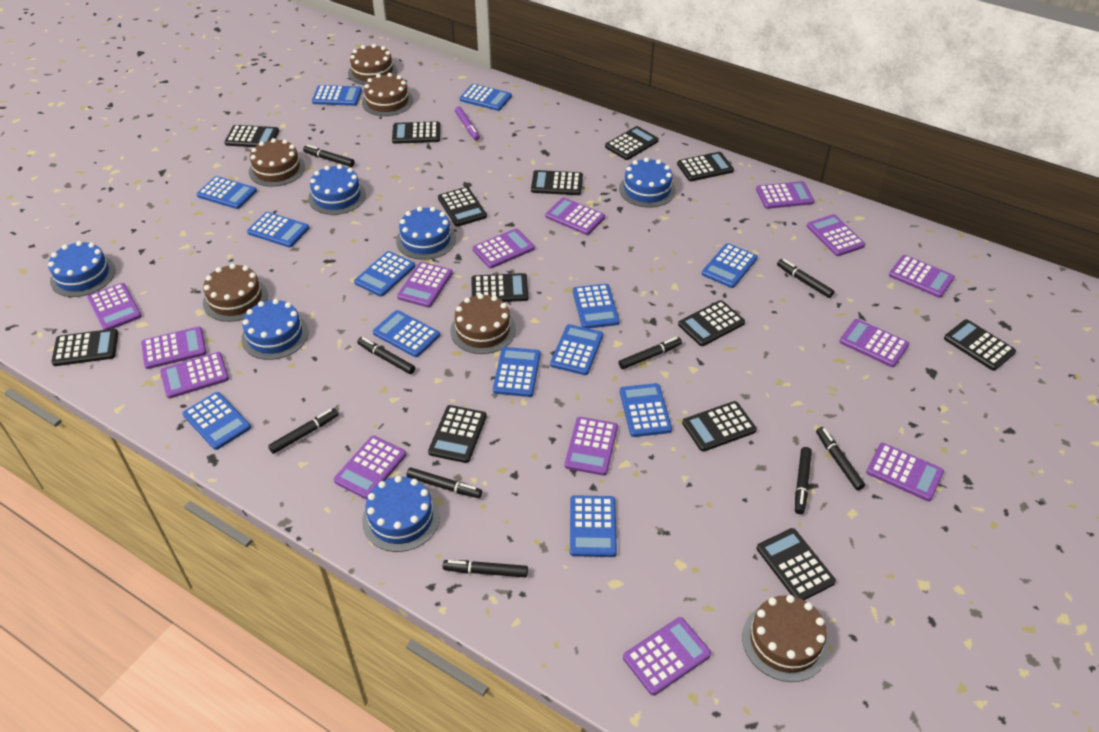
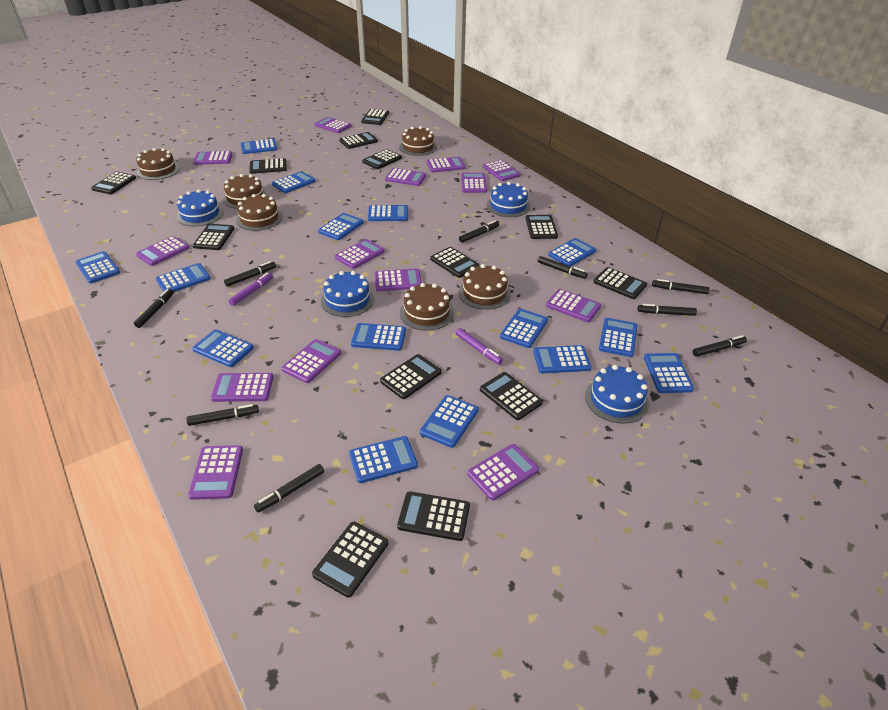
blue cake: [48,241,115,297] [241,299,308,360] [308,165,366,215] [362,476,440,552] [396,207,456,260] [619,158,676,208] = 6 -> [177,189,223,226] [321,271,374,317] [487,182,530,217] [585,365,649,424] = 4
blue calculator: [183,392,251,450] [197,176,257,209] [247,212,309,248] [312,85,362,106] [354,251,415,297] [373,310,440,357] [460,84,512,111] [493,347,540,397] [550,324,603,375] [570,495,617,557] [573,284,620,328] [620,383,672,437] [702,243,758,288] = 13 -> [76,251,120,283] [156,263,211,292] [192,329,254,367] [241,139,277,154] [272,171,316,193] [318,213,364,240] [349,436,418,483] [351,323,406,351] [368,205,408,221] [420,395,479,448] [500,309,548,348] [533,345,592,373] [548,238,596,267] [599,318,637,357] [644,353,694,393] = 15
purple marker: [455,106,480,141] = 1 -> [229,273,273,306] [456,328,503,365] = 2

